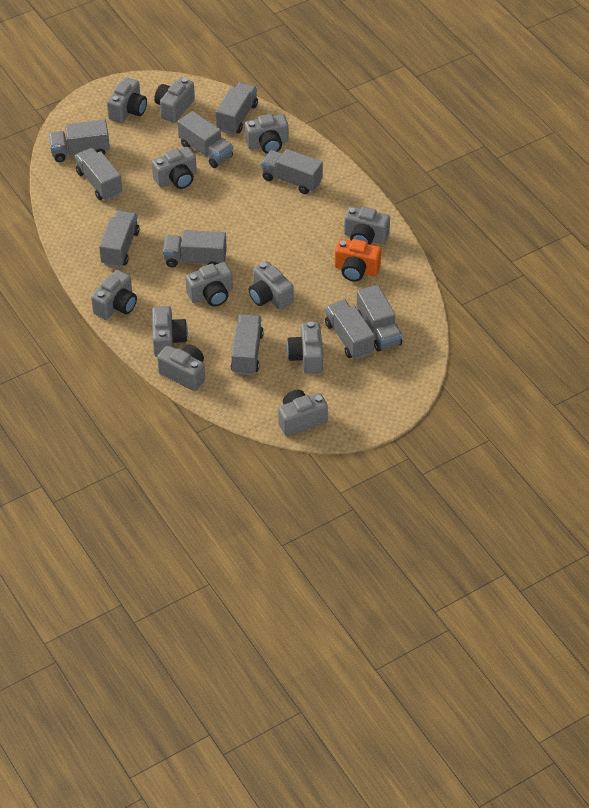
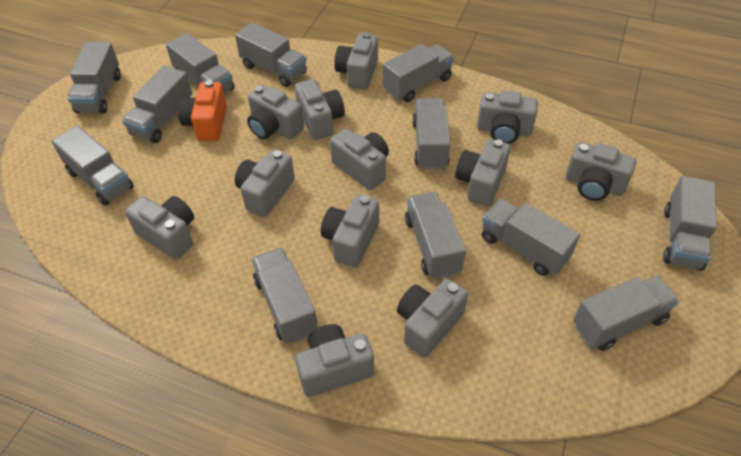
grey truck: [49,119,110,162] [75,148,122,201] [99,210,140,268] [163,230,227,267] [178,111,233,168] [216,82,258,134] [231,314,264,375] [261,149,323,194] [325,300,375,360] [357,285,402,352] = 10 -> [51,125,134,205] [67,42,121,114] [122,66,192,143] [166,33,235,93] [235,23,307,87] [251,248,318,344] [383,44,454,102] [405,192,466,279] [412,98,450,169] [482,199,580,276] [573,275,679,351] [663,176,717,271] = 12

